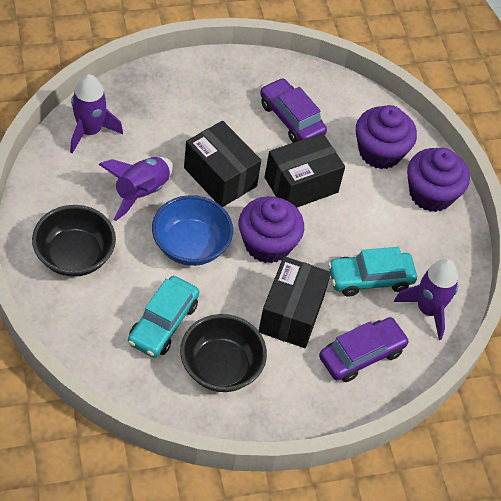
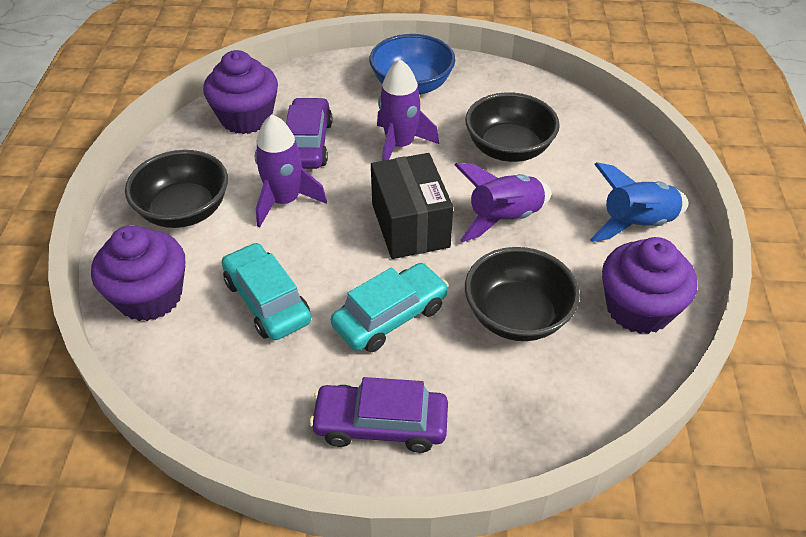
black bowl: [32,205,116,277] [180,314,267,392] = 2 -> [125,150,228,228] [465,92,560,162] [465,247,580,341] = 3
black box: [184,121,261,207] [259,256,331,348] [265,133,345,208] = 3 -> [371,153,453,259] = 1
blue rocket: none = 0 -> [590,162,689,242] = 1

